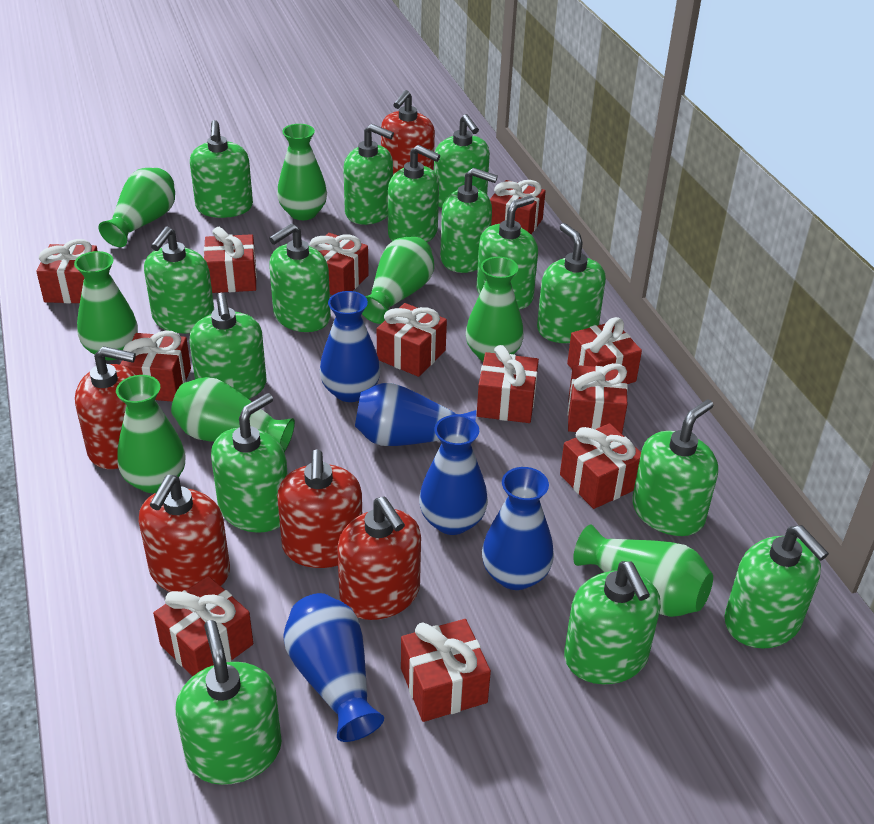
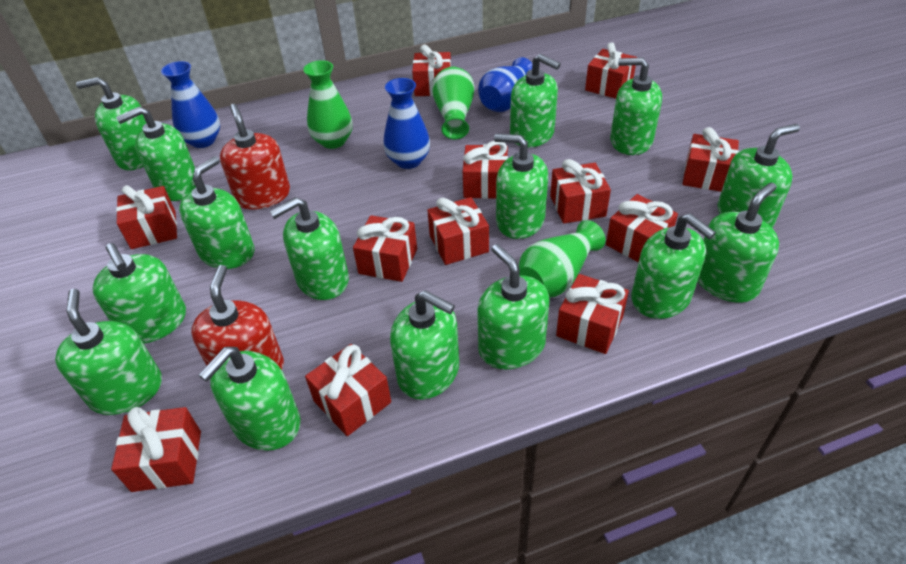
blue vase: [284,593,384,742] [320,291,380,402] [355,383,476,446] [419,415,488,535] [482,467,554,590] = 5 -> [161,61,220,148] [383,78,430,169] [478,57,532,112] = 3
green vase: [74,251,138,360] [98,168,175,247] [116,375,186,493] [171,377,295,452] [277,124,327,220] [362,237,434,324] [466,257,524,361] [573,525,713,617] = 8 -> [303,60,352,149] [432,67,475,139] [519,220,605,298] = 3
red soap dispenser: [75,346,136,469] [139,475,230,592] [277,449,362,568] [337,497,421,620] [381,90,435,175] = 5 -> [191,265,284,370] [220,104,290,210] = 2

